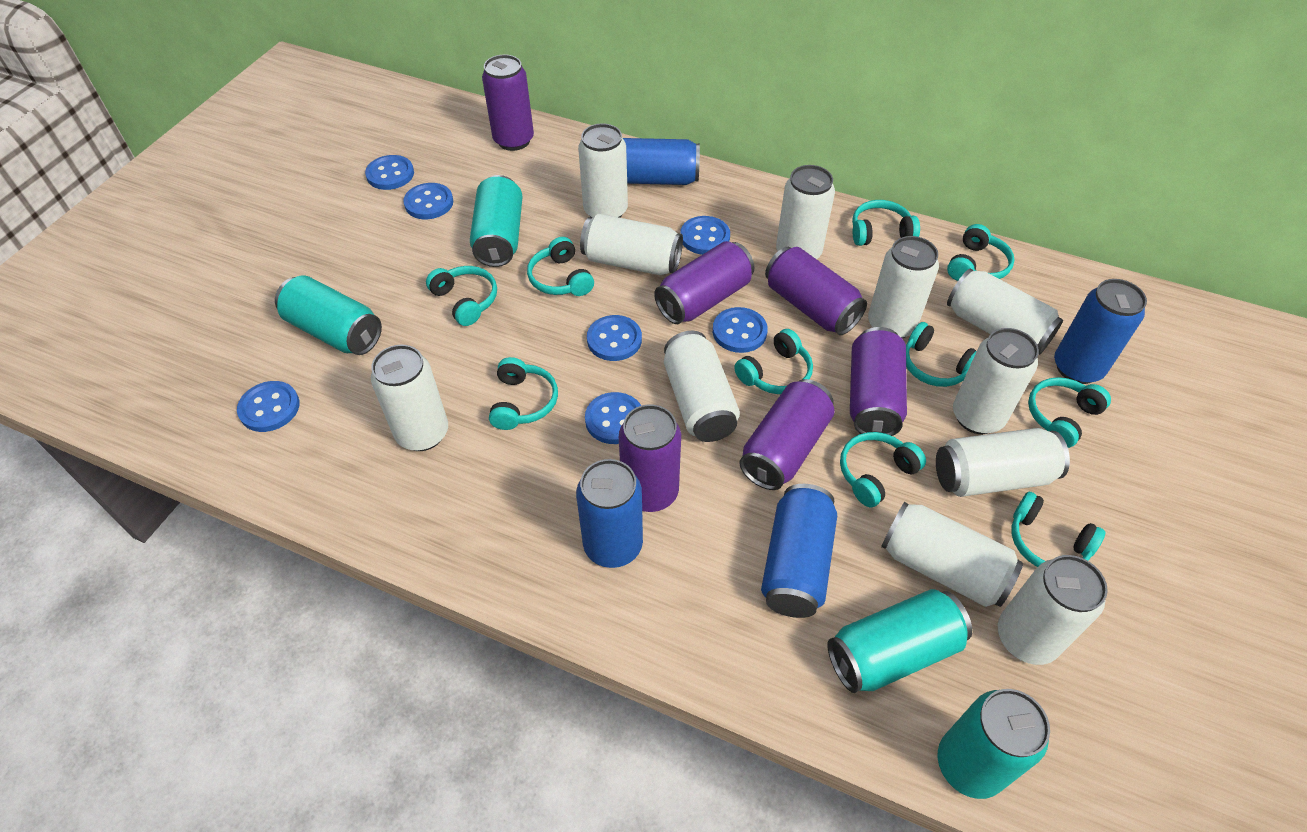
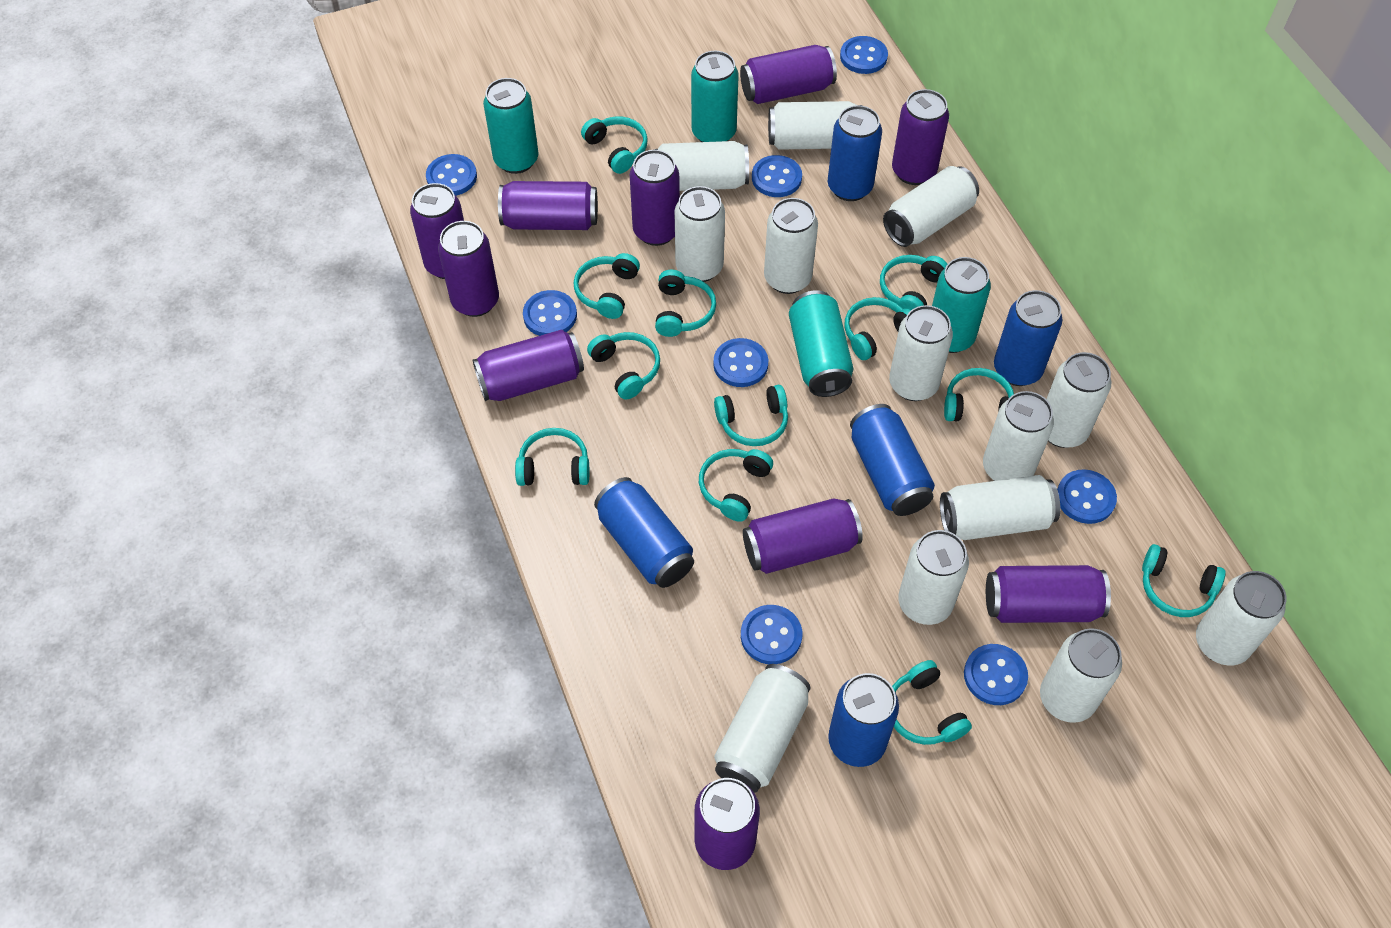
blue button: [237,381,300,432] [365,155,414,190] [403,183,453,219] [585,392,641,444] [587,315,642,361] [680,216,730,255] [713,307,768,353] = 7 -> [426,154,477,196] [523,290,577,336] [713,338,769,387] [741,605,802,664] [752,155,802,197] [840,36,888,74] [964,644,1028,705] [1057,469,1117,524] = 8
blue can: [576,459,643,568] [623,138,700,185] [761,484,837,618] [1054,279,1147,384] = 4 -> [594,477,694,588] [828,105,882,201] [828,673,899,767] [850,404,935,516] [994,290,1062,386] = 5
purple can: [482,55,534,151] [619,404,681,512] [654,241,754,324] [739,379,835,490] [765,247,867,335] [850,327,907,436] = 6 -> [410,183,464,279] [438,221,499,317] [472,330,584,401] [498,181,598,230] [630,150,680,246] [695,778,760,870] [740,45,837,104] [743,498,863,574] [892,89,949,185] [986,565,1111,623] = 10
turquoise headphones: [426,266,497,326] [489,357,558,430] [527,237,594,296] [734,329,813,394] [840,432,926,507] [852,200,920,246] [906,322,977,387] [947,224,1015,281] [1012,491,1105,567] [1028,377,1111,448] = 10 -> [515,428,589,486] [574,253,640,319] [581,116,648,174] [587,332,660,400] [655,270,716,337] [699,449,773,522] [714,385,788,446] [844,297,911,360] [880,255,947,310] [892,660,972,745] [944,368,1014,422] [1142,544,1225,617] = 12
white can: [371,345,448,451] [578,124,628,218] [580,214,683,275] [664,331,740,442] [776,165,835,259] [868,236,939,339] [881,502,1023,607] [936,428,1070,497] [947,269,1063,355] [953,328,1039,434] [998,555,1108,665] = 11 -> [653,141,749,191] [674,186,725,282] [714,664,811,793] [764,198,818,294] [768,101,862,150] [883,166,979,247] [889,305,953,401] [898,530,969,625] [940,475,1060,540] [983,391,1054,481] [1040,628,1122,723] [1047,352,1111,448] [1196,571,1287,665] = 13

